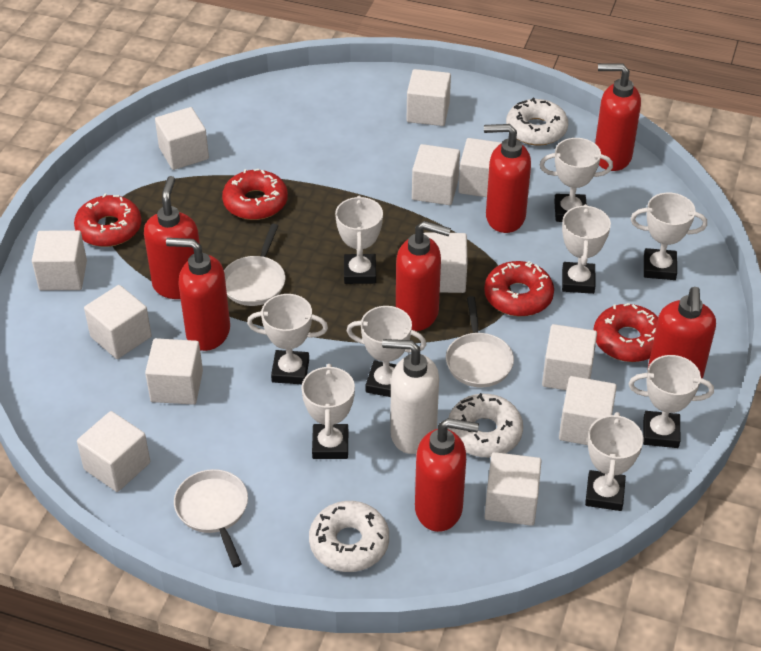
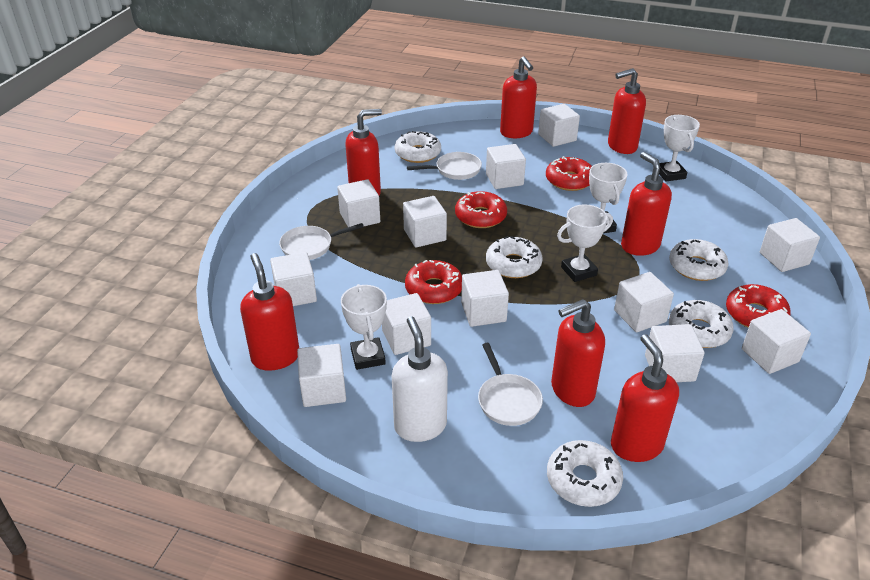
white donut: [309,501,389,572] [448,393,523,457] [506,98,568,146] = 3 -> [395,131,441,163] [486,236,543,278] [547,440,623,507] [669,239,729,281] [669,300,734,348] = 5
white trophy: [247,294,328,384] [301,364,355,459] [335,196,383,284] [347,306,426,397] [540,138,613,222] [562,204,611,294] [585,412,644,511] [629,355,714,448] [631,193,707,280] = 9 -> [341,284,387,370] [557,205,613,282] [589,163,628,233] [659,115,700,182] = 4

